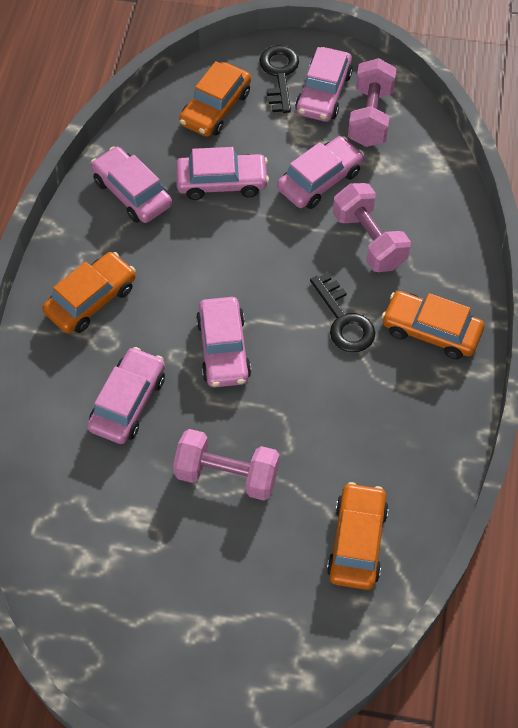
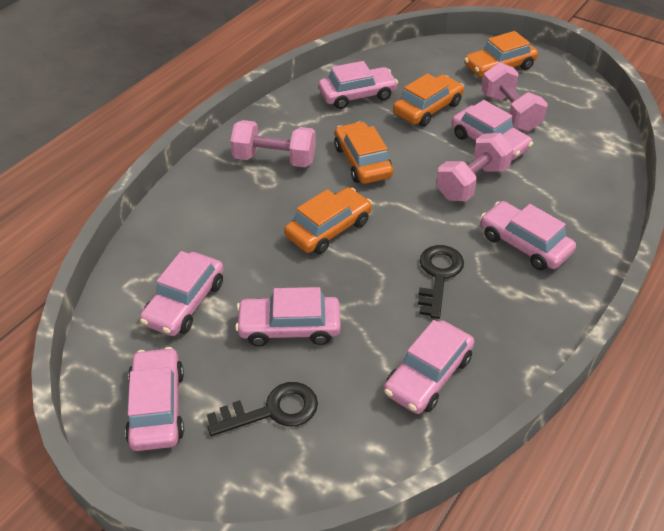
pink car: [87,347,165,444] [91,146,172,223] [176,147,269,200] [196,297,251,388] [277,136,364,209] [295,47,353,122] = 6 -> [125,347,184,451] [140,251,224,336] [235,287,341,346] [318,61,398,109] [384,320,474,414] [452,100,533,160] [481,201,576,271] = 7

